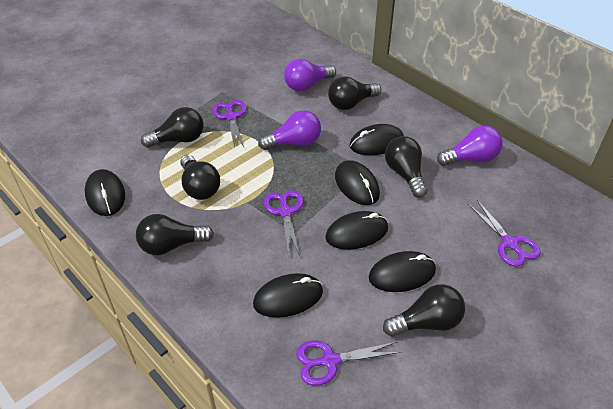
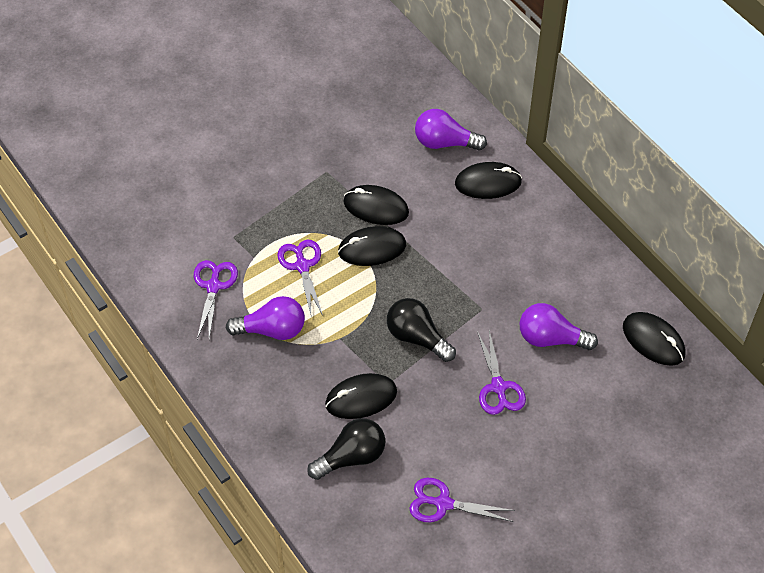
black light bulb: [136,214,214,255] [141,107,203,148] [180,155,220,200] [328,76,381,110] [383,284,465,337] [385,136,427,198] = 6 -> [307,418,386,480] [387,298,456,362] = 2
black mouse: [85,169,125,216] [253,273,323,318] [325,211,388,250] [335,160,380,205] [349,124,404,155] [369,251,436,292] = 6 -> [325,373,397,419] [338,226,406,266] [343,185,409,225] [455,162,522,199] [623,312,686,366] = 5

